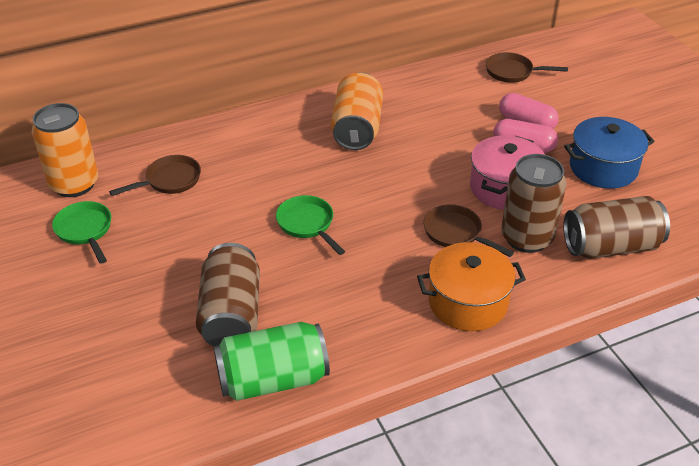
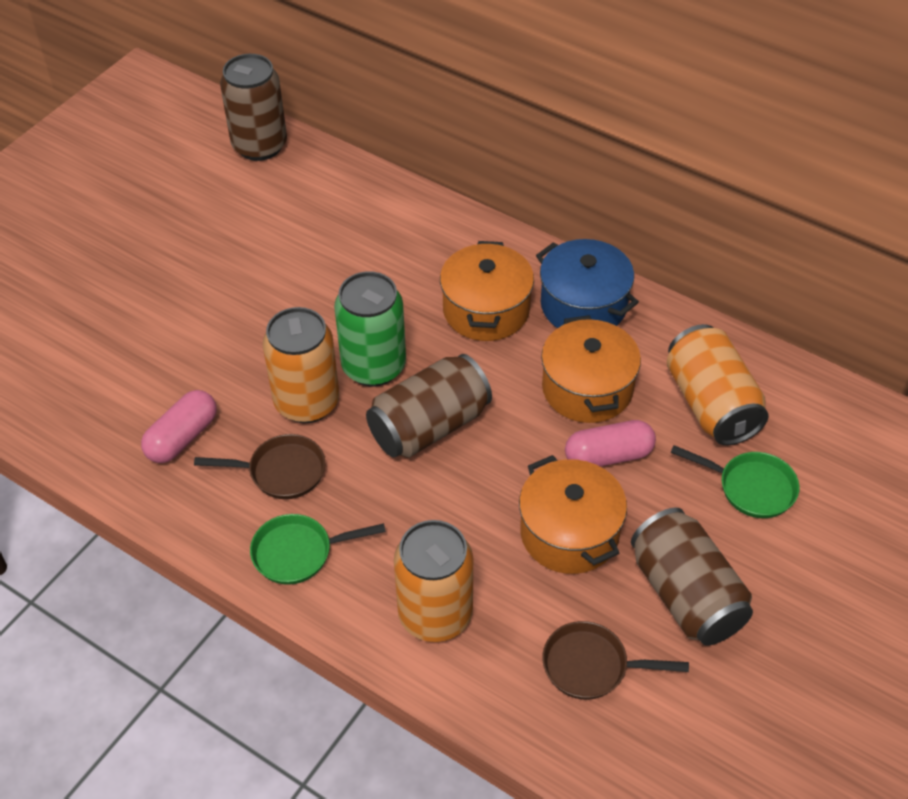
brown pan: [109,155,201,196] [423,204,514,257] [486,52,568,83] = 3 -> [194,434,325,499] [542,621,689,700] = 2
orange can: [32,103,98,197] [331,72,383,150] = 2 -> [263,307,339,423] [394,520,473,642] [667,324,769,445] = 3
orange pot: [417,242,526,331] = 1 -> [440,241,534,341] [519,455,627,574] [541,315,641,423] = 3
pink pot: [470,136,545,210] = 1 -> none = 0

